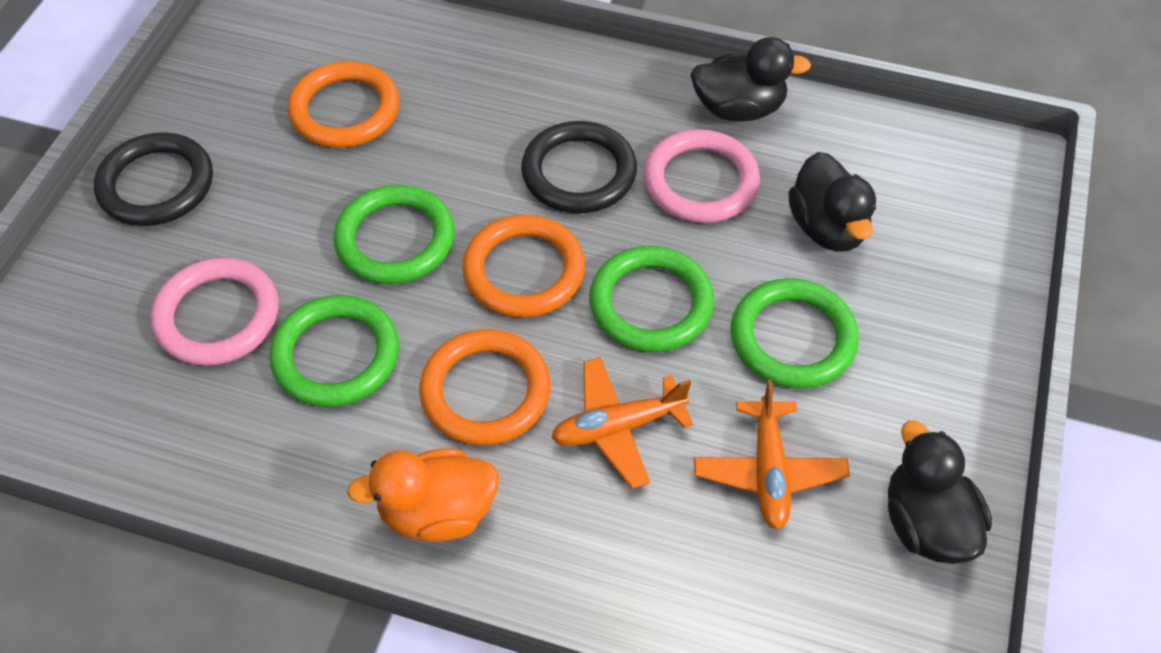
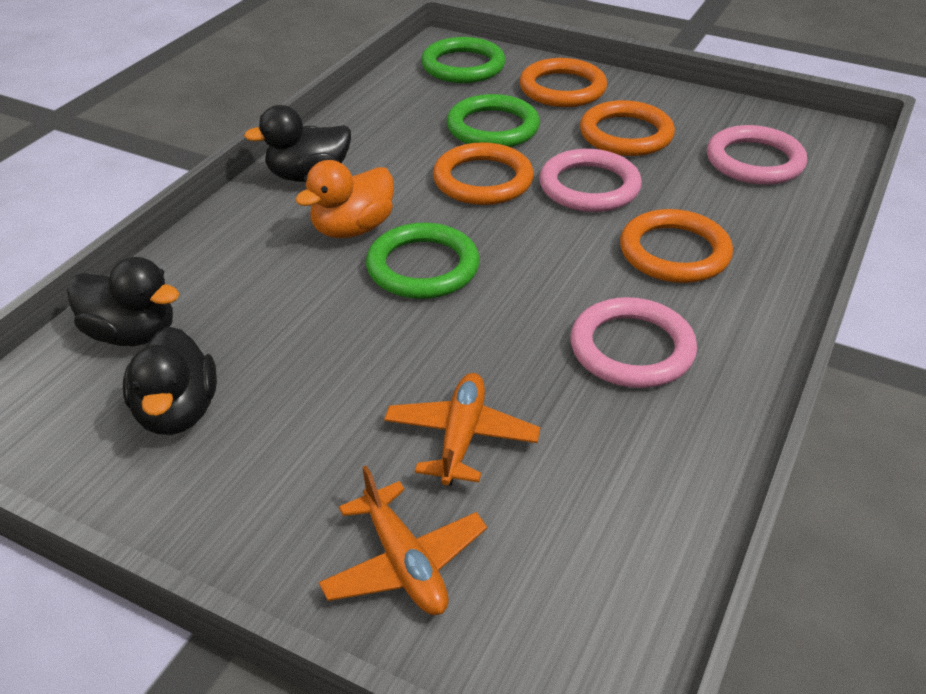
black ring: [94,132,213,226] [521,121,637,213] = 2 -> none = 0
green ring: [269,295,399,407] [333,185,455,284] [589,246,714,352] [731,278,859,389] = 4 -> [366,223,480,299] [421,37,505,83] [447,94,540,147] = 3
orange ring: [288,61,399,148] [419,329,551,445] [462,215,585,317] = 3 -> [433,142,534,205] [519,58,607,107] [580,100,675,156] [620,209,733,283] = 4
pink ring: [151,258,279,366] [643,129,760,223] = 2 -> [539,149,642,212] [571,297,697,388] [707,125,807,185] = 3

